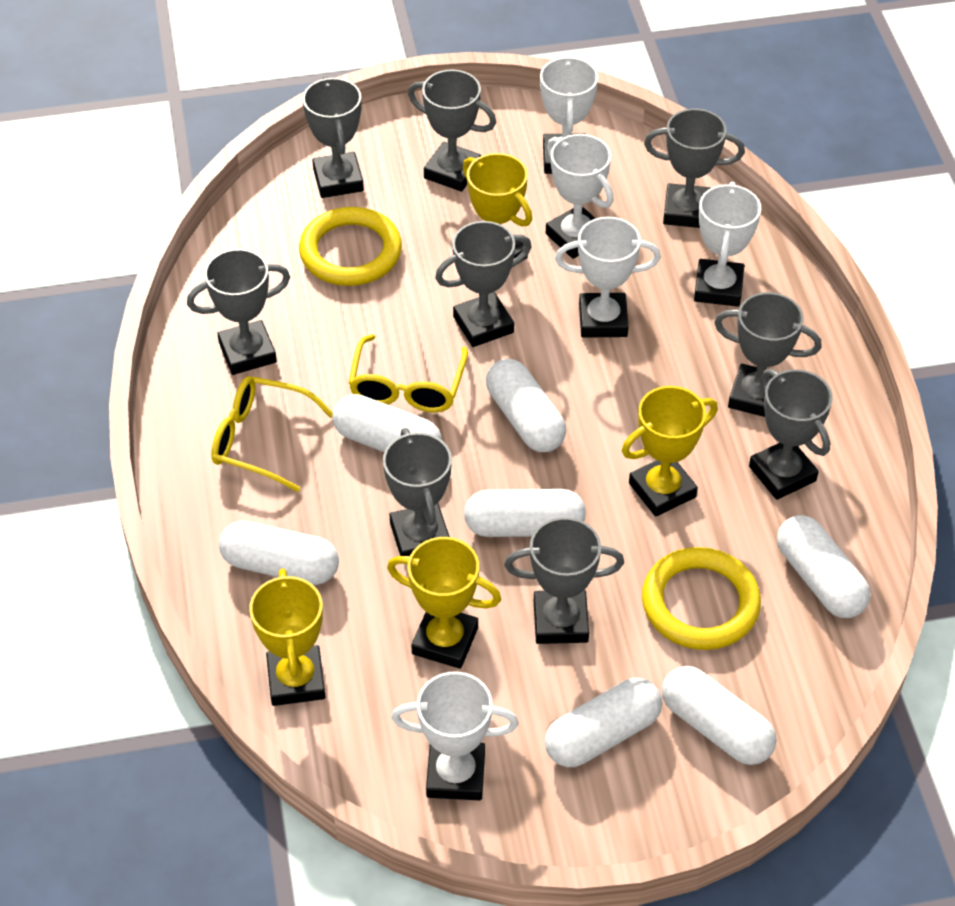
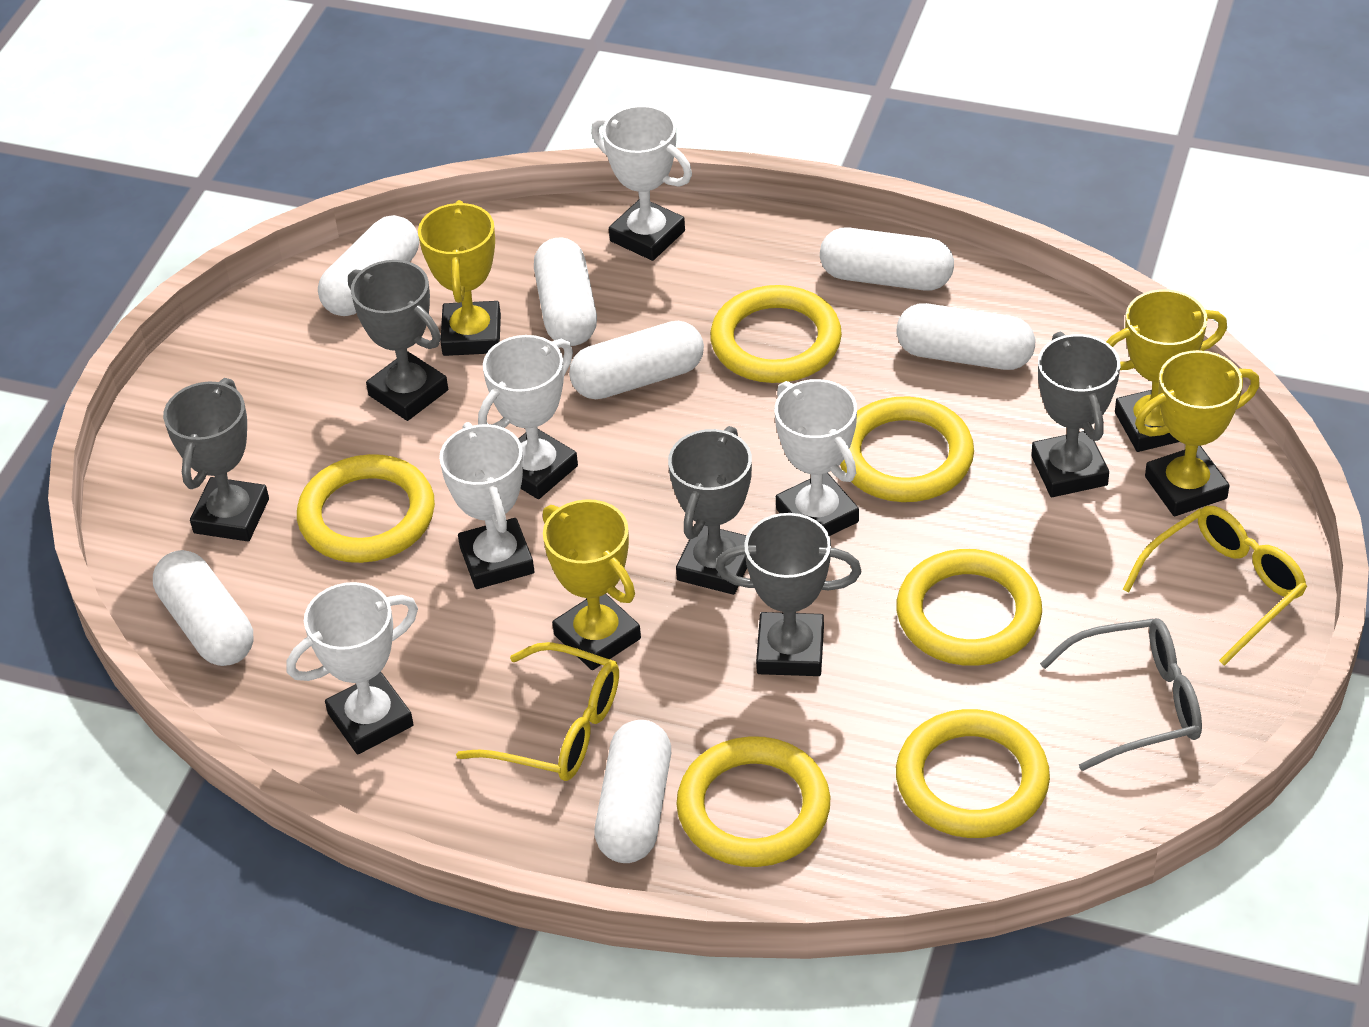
grey glasses: none = 0 -> [1040,618,1202,771] = 1
grey trophy: [187,249,290,375] [302,76,364,198] [383,428,452,556] [408,69,496,192] [435,221,532,347] [504,517,624,644] [644,108,745,228] [714,292,821,417] [749,369,833,500] = 9 -> [163,378,269,541] [348,260,448,421] [668,426,752,595] [716,513,861,676] [1031,332,1120,497] = 5
yellow ring: [299,207,402,286] [642,547,761,650] = 2 -> [297,454,435,563] [676,736,830,867] [710,285,842,383] [840,396,974,502] [896,549,1042,666] [896,709,1050,838] = 6

